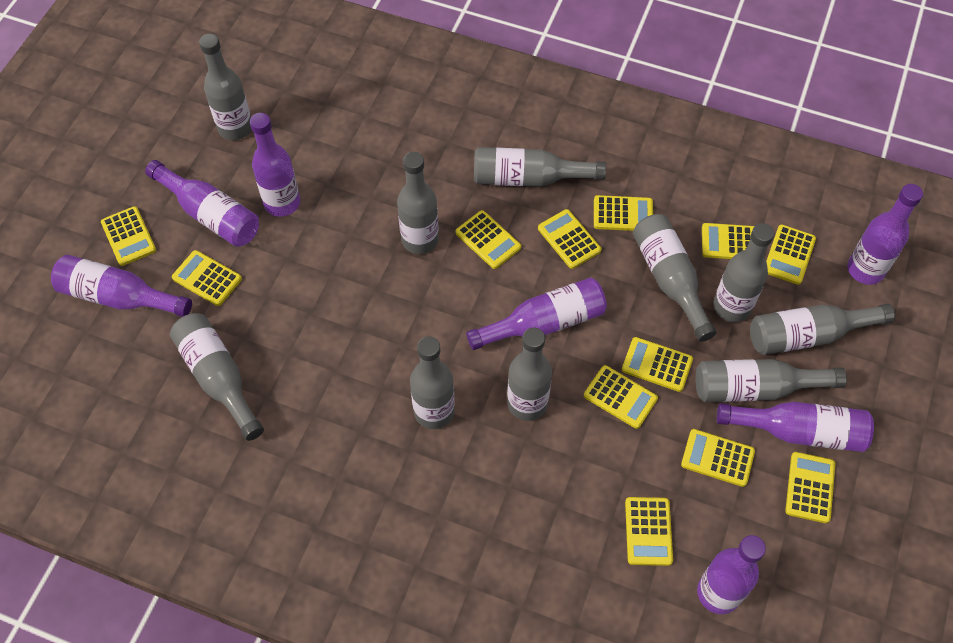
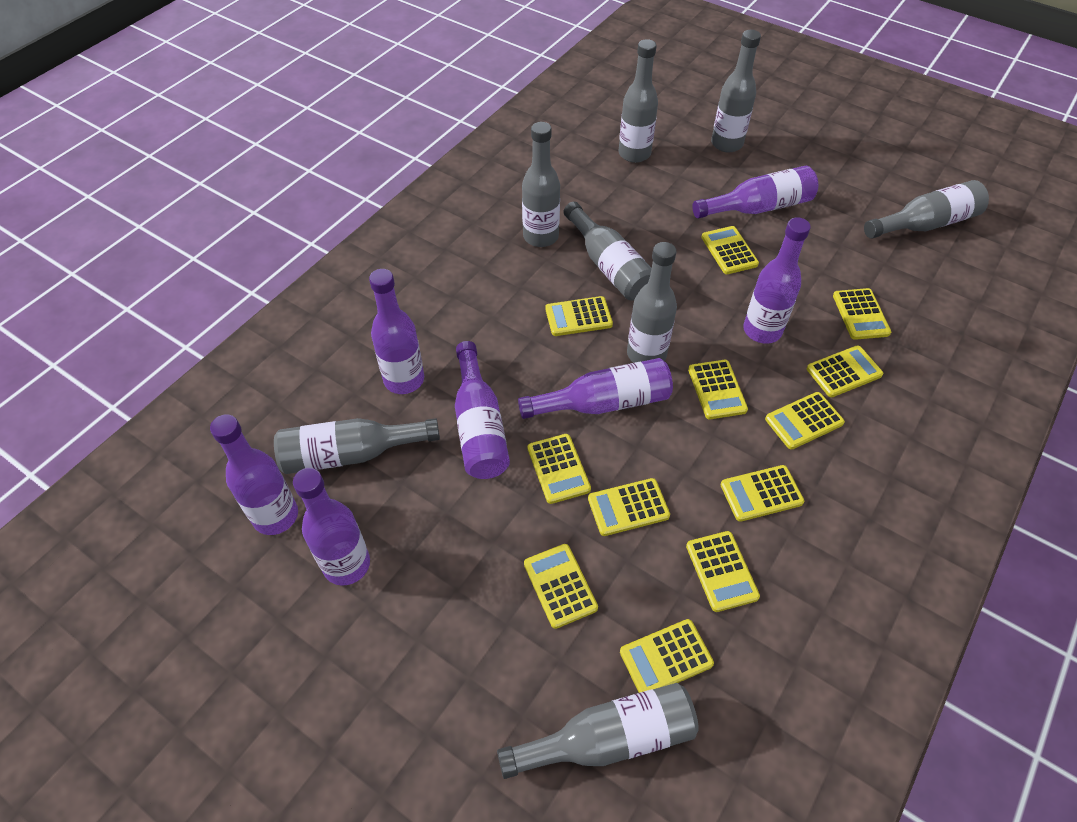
grey bottle: [170,313,264,441] [199,34,252,140] [397,152,439,254] [410,336,455,429] [474,147,606,187] [507,328,552,421] [633,214,717,342] [696,359,847,402] [713,223,774,322] [750,304,895,355] = 10 -> [274,418,440,474] [497,683,699,779] [522,122,560,247] [563,202,652,301] [618,39,658,163] [627,242,677,363] [711,30,761,152] [864,180,989,239] = 8

